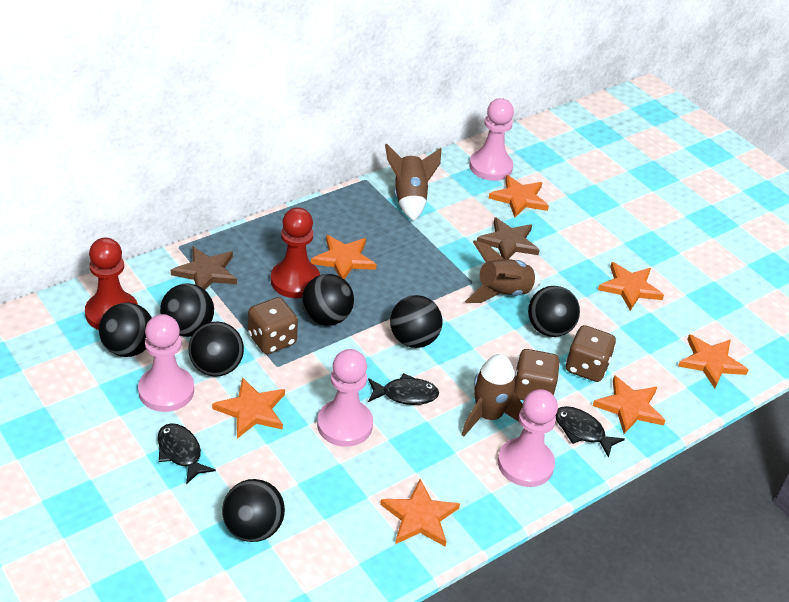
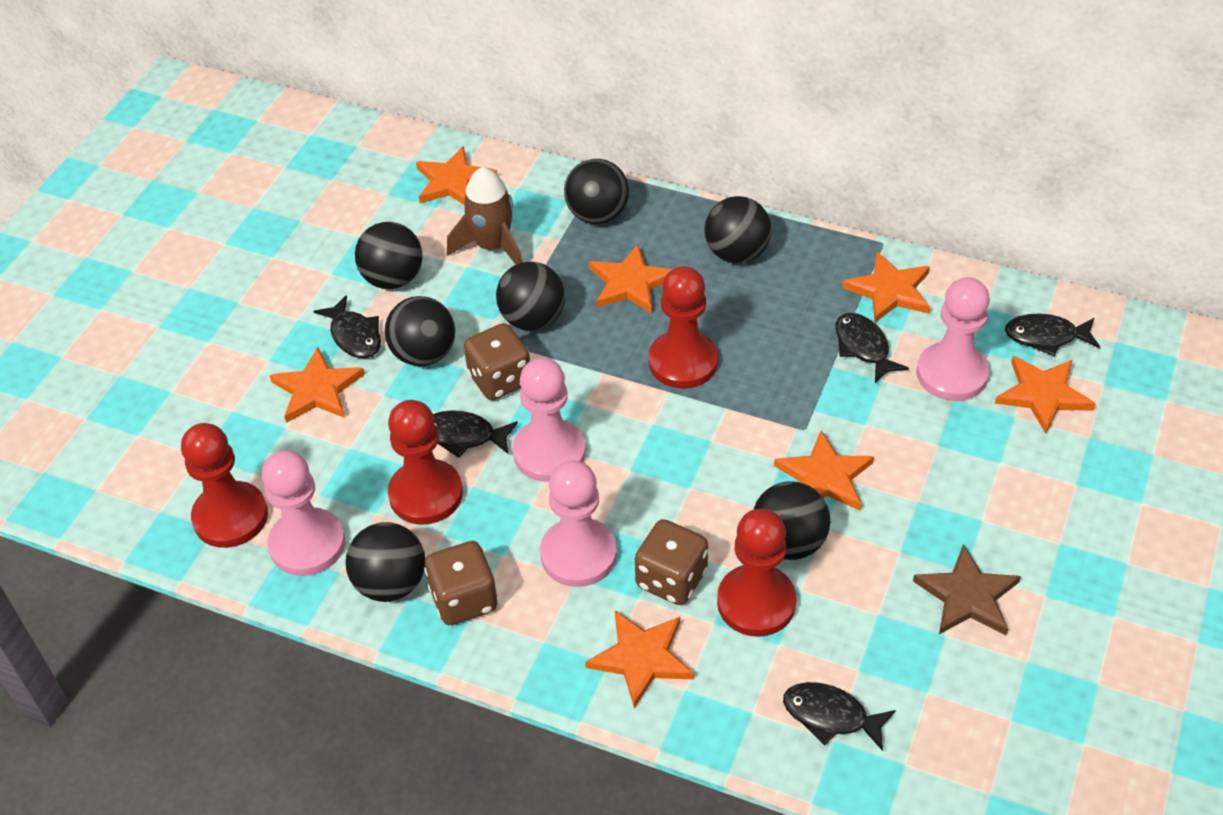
black fish: [158,423,216,484] [368,373,439,405] [556,406,625,458] = 3 -> [314,295,381,358] [433,410,518,458] [783,682,896,751] [836,313,909,383] [1005,313,1100,356] = 5
brown rocket: [385,144,441,221] [462,354,523,437] [465,240,541,303] = 3 -> [447,167,522,265] = 1
brown star: [171,246,237,290] [477,217,540,259] = 2 -> [913,544,1021,635] = 1
red pawn: [85,238,138,330] [271,207,320,298] = 2 -> [181,423,268,548] [388,400,463,525] [649,266,718,388] [717,509,796,637] = 4

